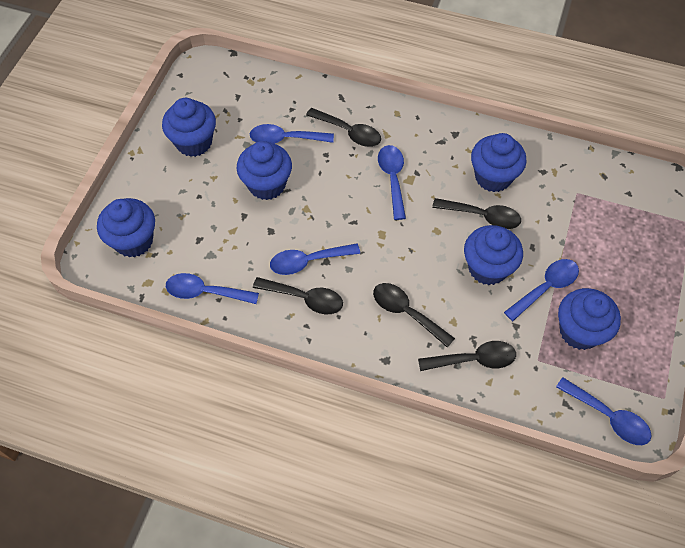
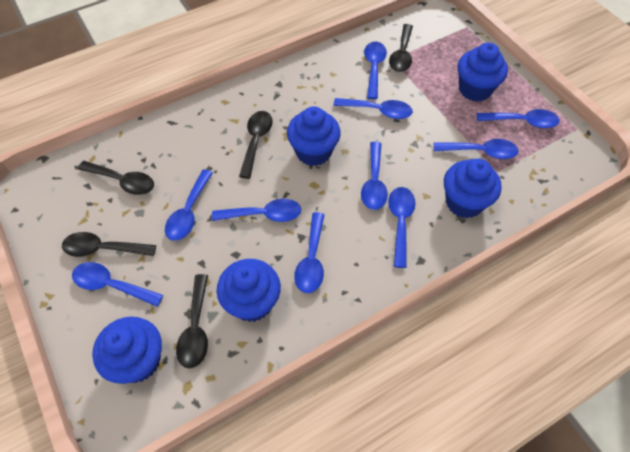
blue cupcake: [97,198,155,257] [162,98,216,157] [237,141,292,200] [464,225,523,285] [471,133,527,192] [558,288,621,350] = 6 -> [92,317,162,384] [217,259,281,322] [287,107,341,166] [444,159,502,218] [458,43,508,102] = 5
blue spoon: [166,273,259,304] [250,124,334,144] [270,243,360,275] [378,145,406,220] [504,259,579,321] [556,377,652,445] = 6 -> [72,262,163,307] [165,170,213,241] [212,199,301,222] [294,212,325,293] [333,98,413,119] [361,142,388,210] [364,42,387,99] [388,187,416,268] [434,139,519,159] [477,109,560,128] = 10

